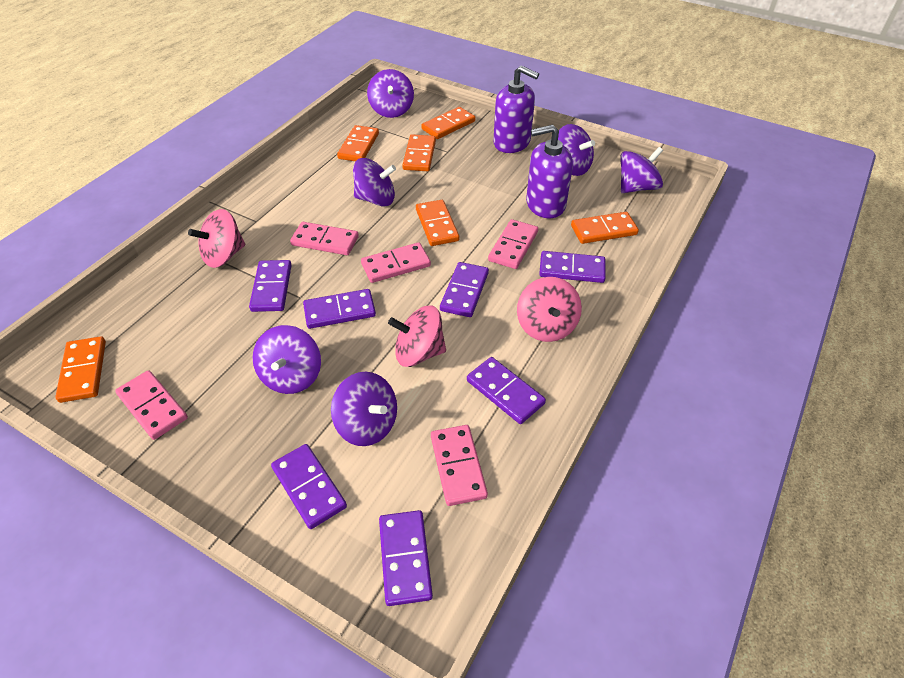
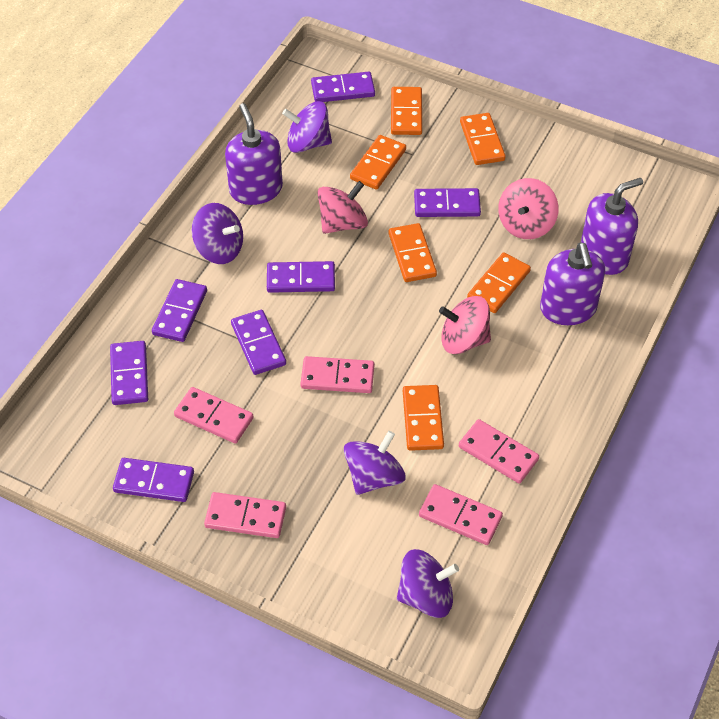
purple soap dispenser: [493,65,539,153] [526,125,573,218] = 2 -> [225,103,283,205] [540,243,605,325] [581,178,643,275] = 3
purple spinning top: [252,325,321,394] [331,372,397,446] [353,158,396,206] [367,69,414,118] [558,124,595,176] [620,147,663,193] = 6 -> [192,203,243,264] [282,101,332,153] [344,431,406,495] [397,549,459,618] = 4

